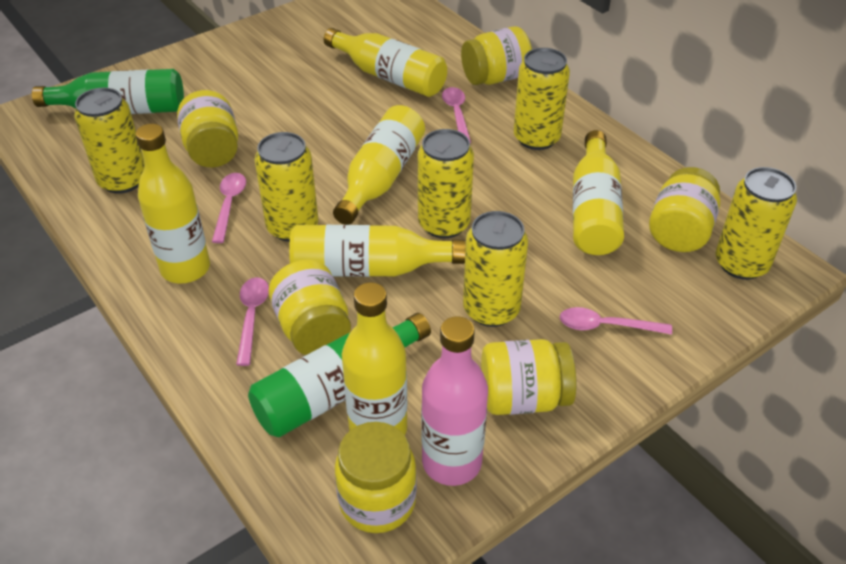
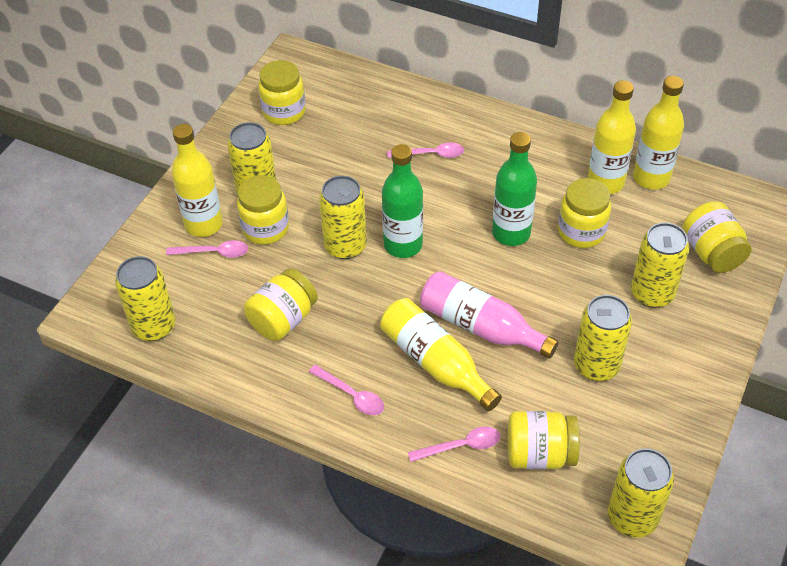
yellow bottle: [135,124,210,284] [289,225,466,277] [324,28,447,97] [333,105,425,225] [342,282,407,435] [573,130,624,255] = 6 -> [172,124,223,237] [380,298,502,411] [587,80,636,194] [633,76,684,190] = 4

